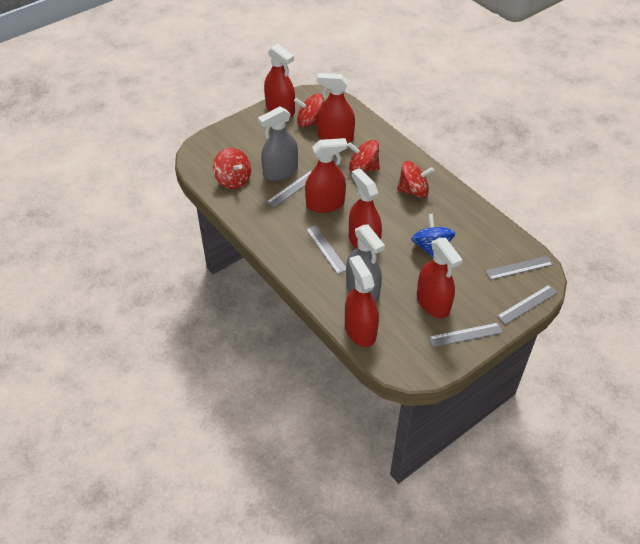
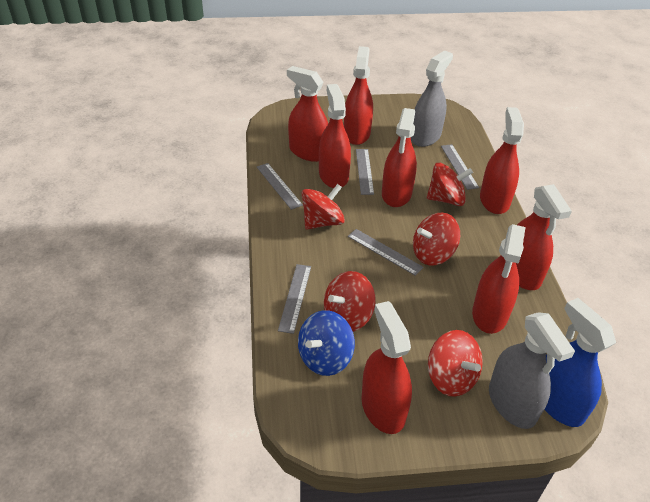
blue spray bottle: none = 0 -> [544,298,616,427] = 1
red spinning top: [213,148,251,189] [294,94,324,127] [347,140,380,173] [397,161,434,198] = 4 -> [302,184,345,230] [324,271,376,332] [413,213,460,265] [427,163,473,206] [428,330,483,397] = 5
red spray bottle: [264,44,295,117] [305,138,348,213] [317,73,355,143] [345,255,379,347] [349,168,382,248] [417,238,463,318] = 6 -> [287,66,328,162] [319,84,351,188] [344,46,373,145] [362,301,412,434] [382,108,417,207] [472,224,526,334] [480,107,524,214] [516,184,572,290] = 8

